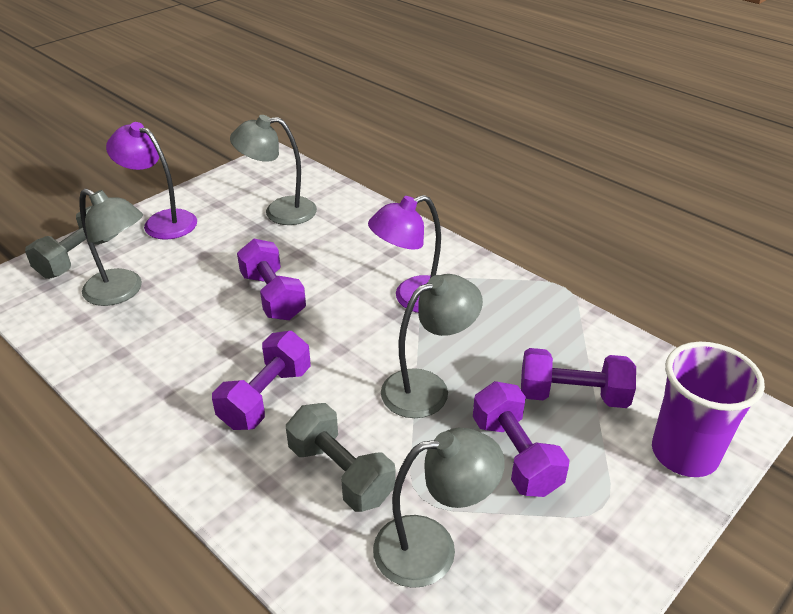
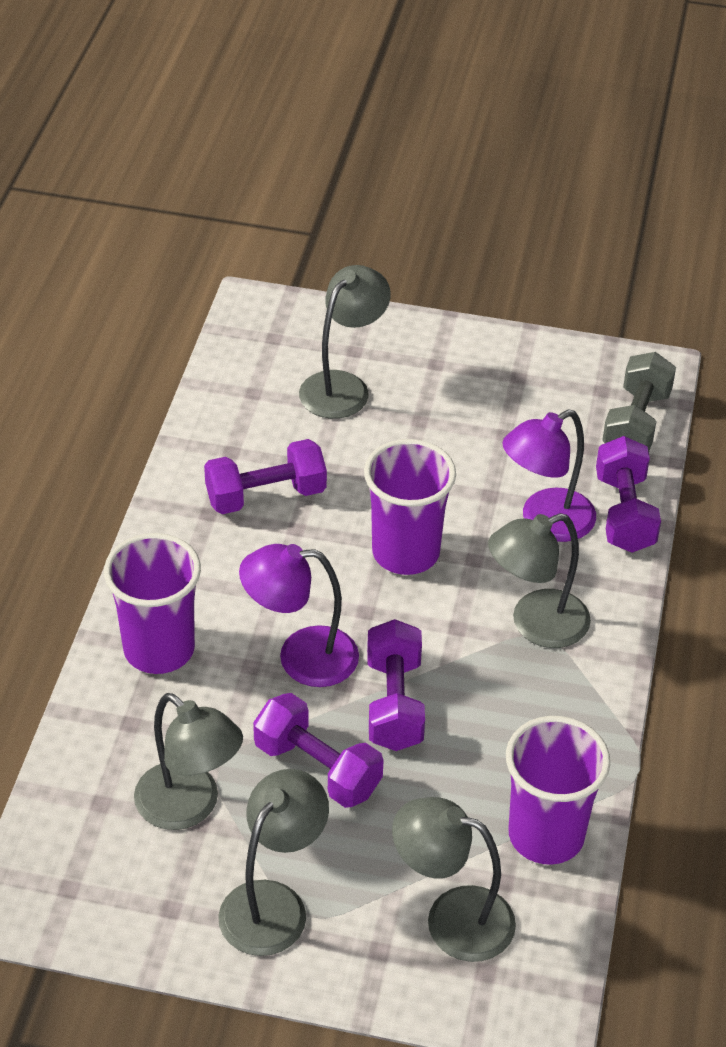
grey dumbbell: [25,206,118,279] [286,403,396,512] = 2 -> [602,352,676,452] = 1
grey lamp: [79,189,143,306] [230,115,317,225] [373,428,505,588] [381,274,483,418] = 4 -> [134,693,243,830] [218,769,329,956] [299,265,391,419] [392,797,516,962] [488,513,591,648] = 5
purple cup: [652,342,765,477] = 1 -> [104,533,201,674] [364,439,456,575] [506,716,610,865] = 3

